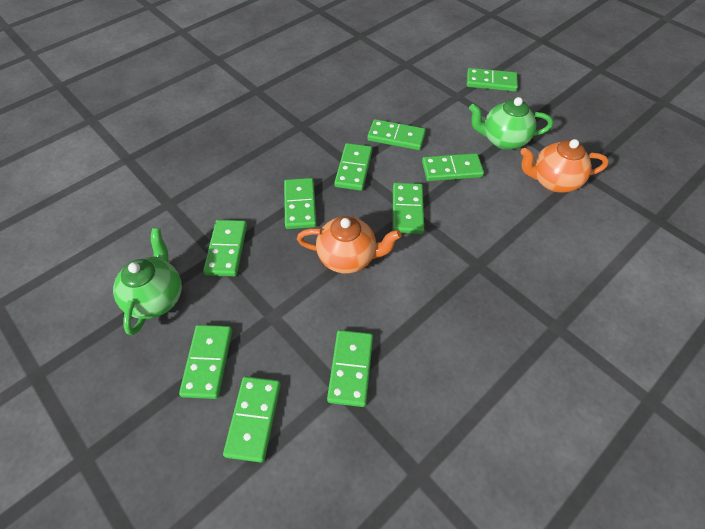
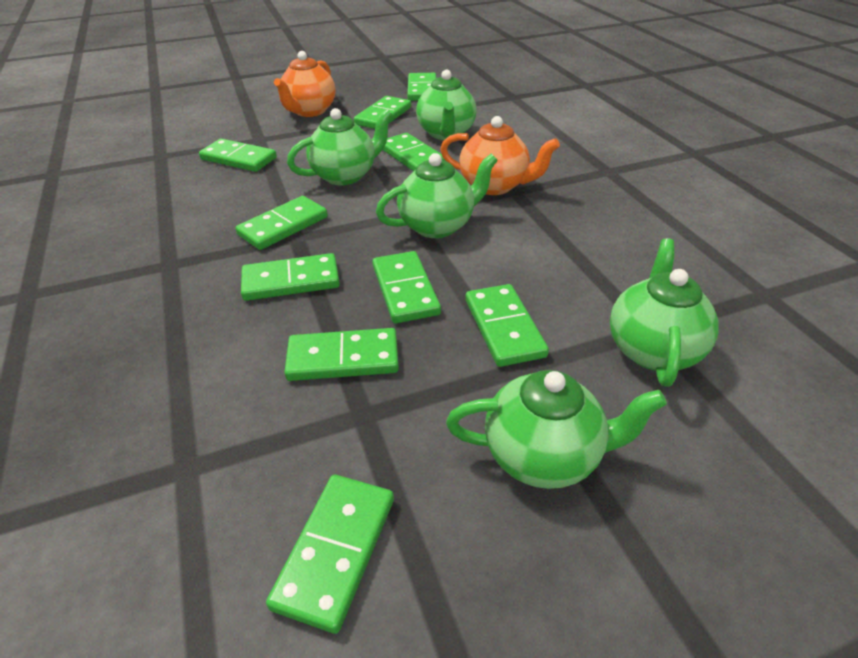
green teapot: [113,228,182,335] [469,97,553,150] = 2 -> [287,108,393,185] [376,153,498,238] [416,70,476,140] [446,370,667,489] [610,238,719,387] = 5

